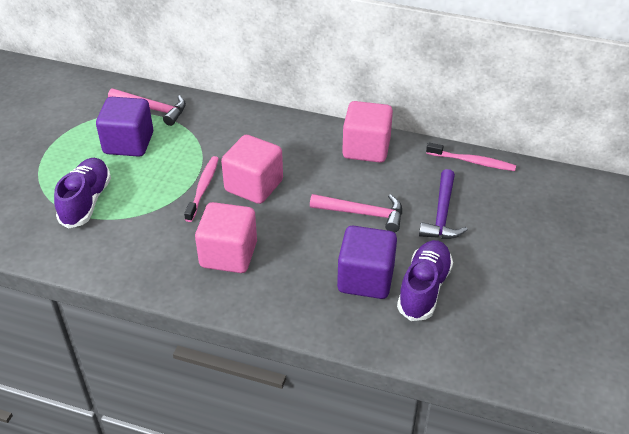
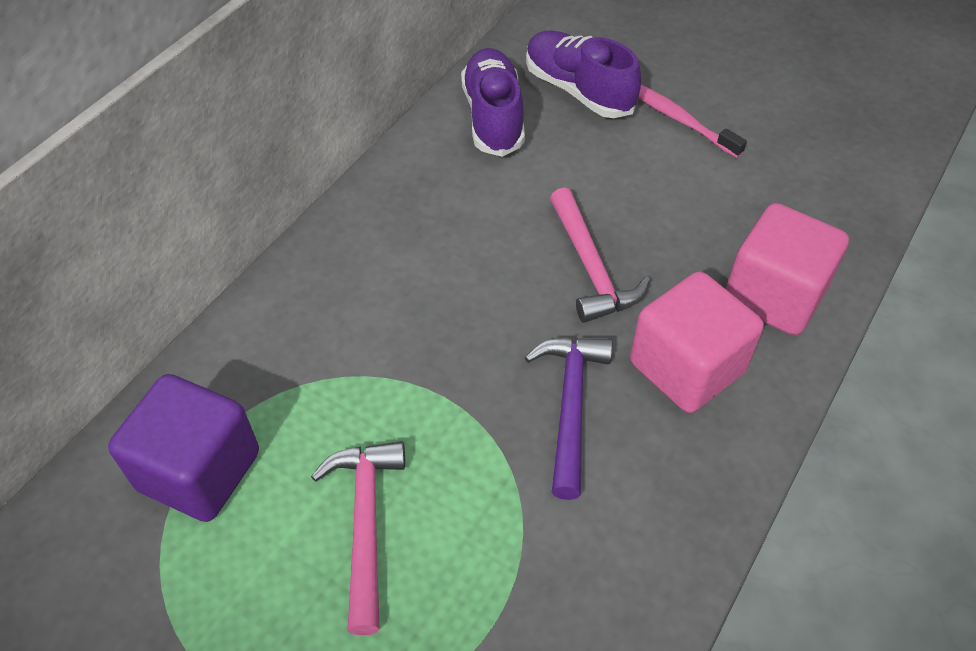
pink cube: [195,202,257,273] [221,135,283,204] [342,101,393,163] = 3 -> [630,272,764,413] [726,203,849,335] = 2
pink toothbrush: [184,156,219,222] [426,142,516,171] = 2 -> [638,85,747,158] = 1
purple cube: [96,97,153,157] [337,226,397,299] = 2 -> [108,374,259,522] = 1

